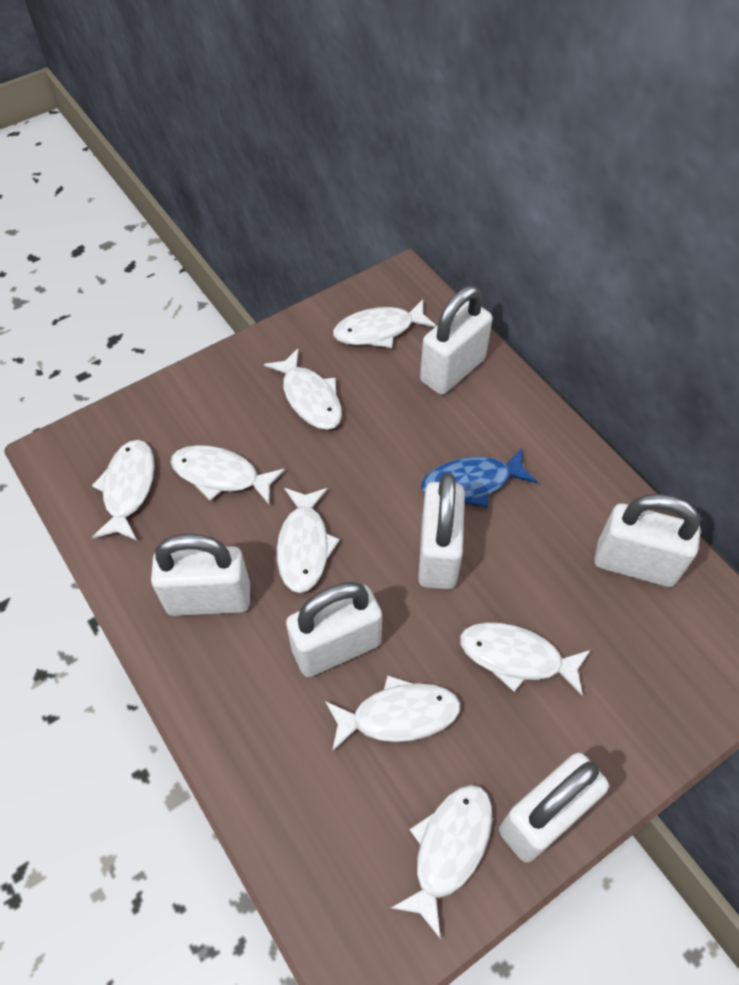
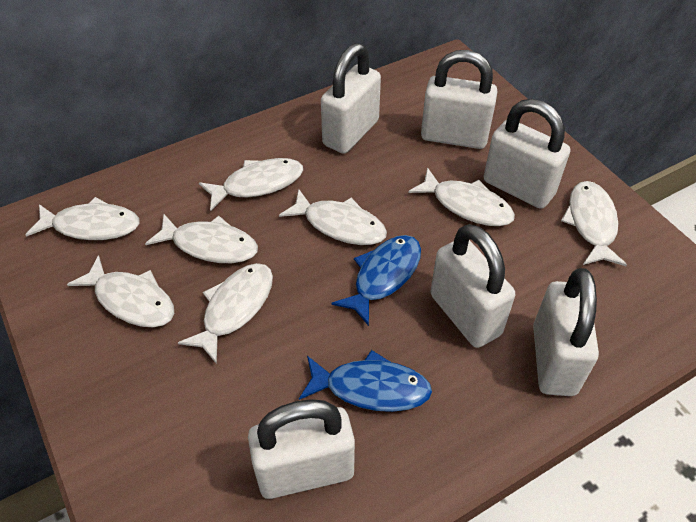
blue fish: [421,448,537,508] = 1 -> [299,350,432,412] [331,235,421,326] = 2

